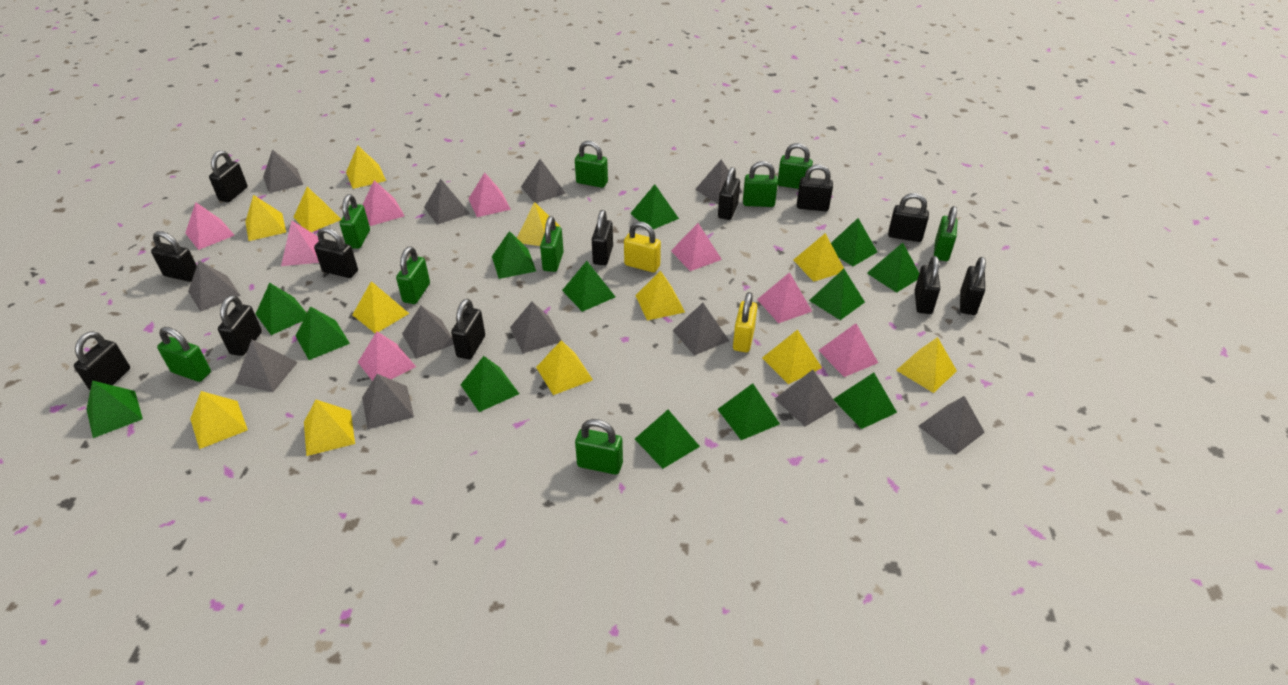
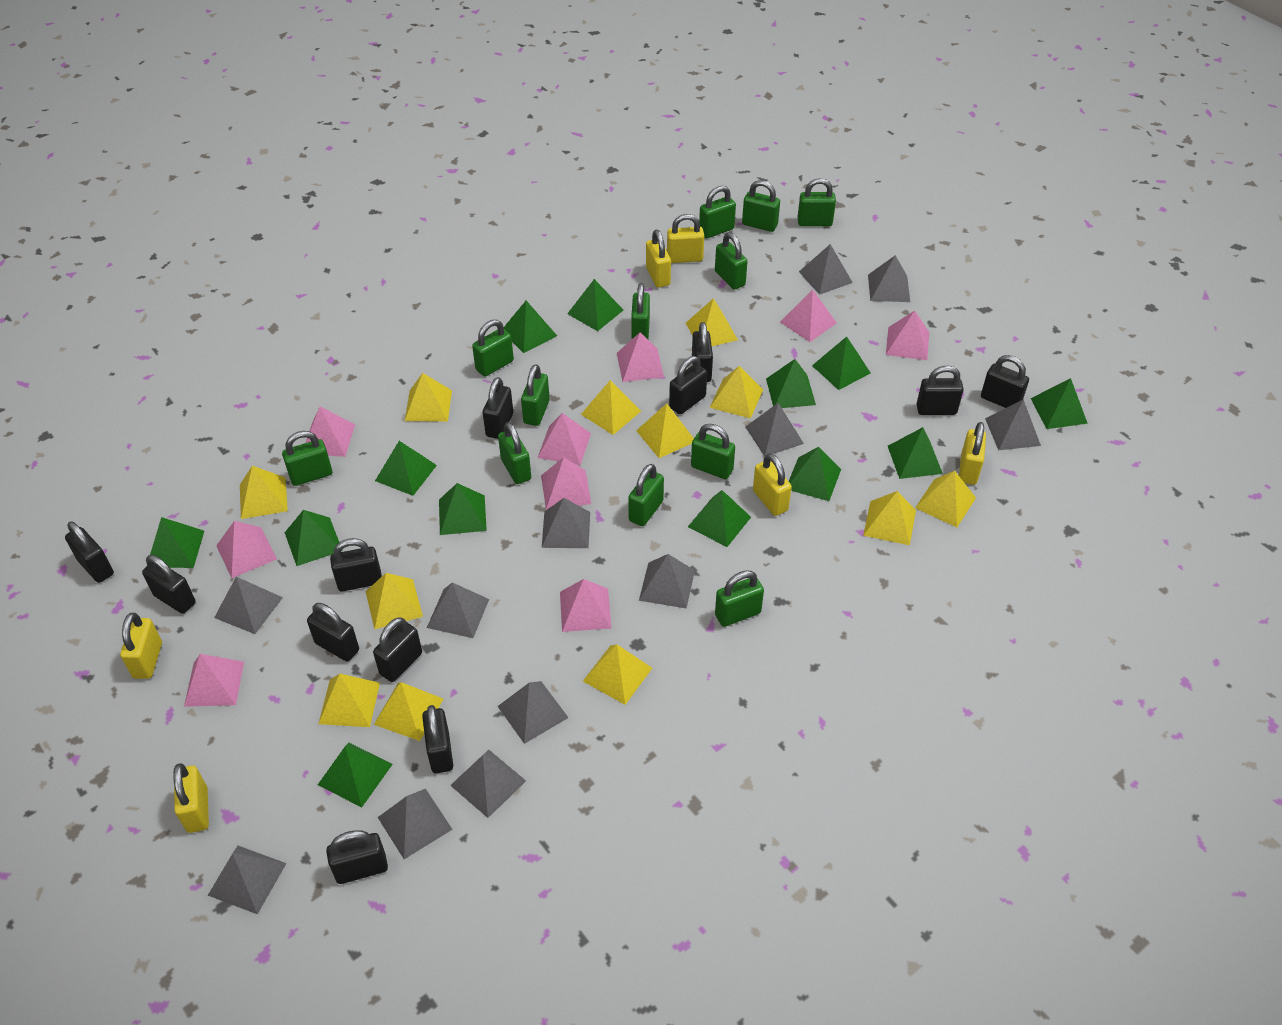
green padlock: [157,327,211,382] [340,194,370,249] [396,246,430,304] [540,216,564,272] [575,141,608,188] [575,419,623,475] [743,161,778,207] [778,143,813,189] [934,206,957,261] = 9 -> [282,431,332,486] [472,320,514,377] [498,422,531,484] [521,364,550,426] [628,464,664,526] [631,283,650,339] [691,424,735,479] [699,186,736,238] [715,232,748,290] [715,570,764,627] [742,180,780,232] [797,178,836,226] = 12
pink pyramid: [185,202,235,250] [281,220,319,266] [358,332,416,381] [362,180,405,226] [469,172,511,217] [671,223,722,271] [757,272,812,323] [818,323,878,377] = 8 -> [184,654,244,707] [216,521,277,578] [306,407,355,457] [538,413,591,465] [541,457,591,510] [560,579,611,632] [617,332,664,382] [780,290,837,342] [886,311,929,360] = 9
yellow padlock: [624,221,661,273] [733,292,757,352] = 2 -> [120,613,162,679] [173,763,209,833] [646,230,671,288] [667,214,704,263] [753,453,792,516] [959,422,986,485] = 6

